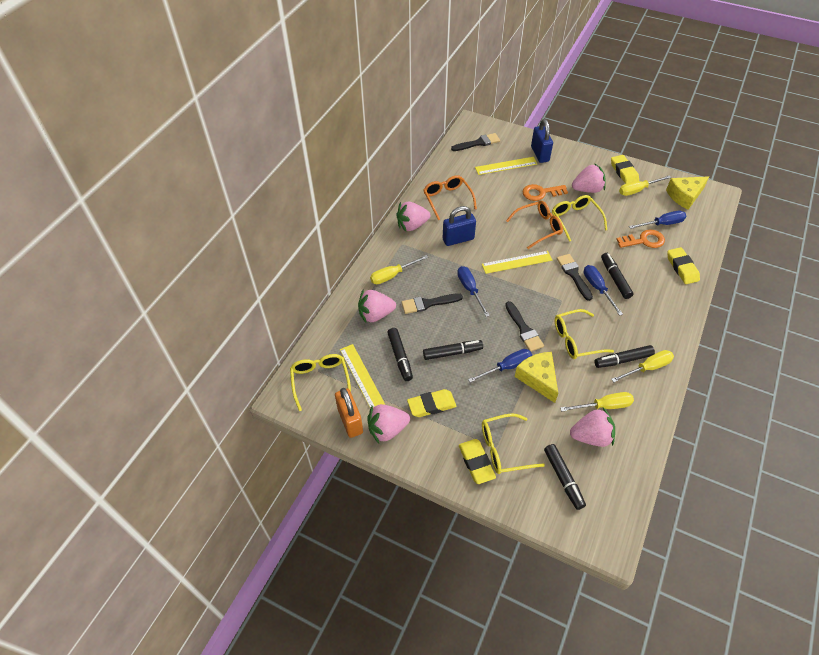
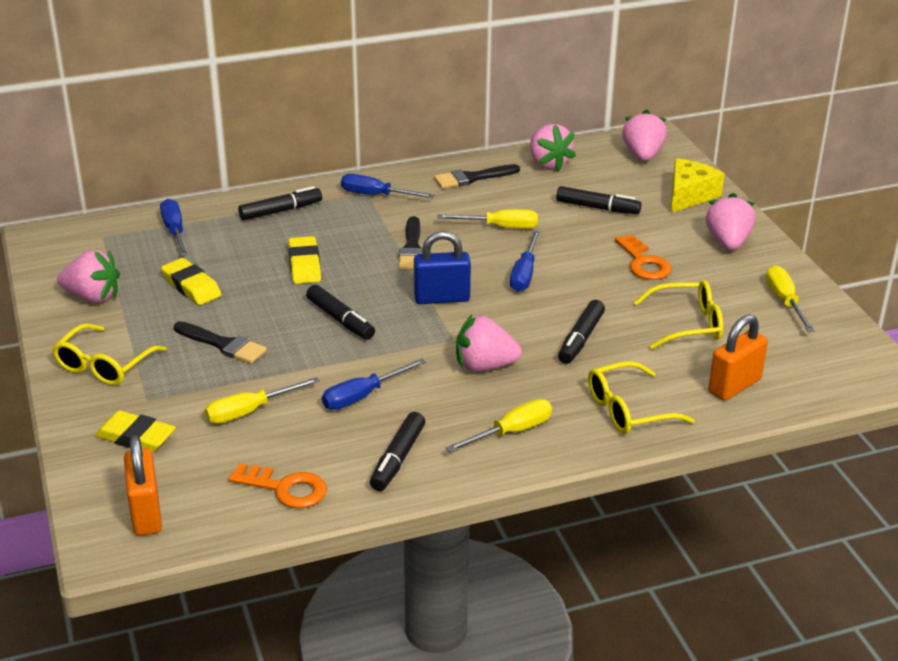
black brush: [401,293,463,314] [451,133,500,151] [505,301,544,352] [557,254,593,301] = 4 -> [174,321,267,364] [399,216,422,270] [434,164,520,189] = 3
blue padlock: [443,206,476,246] [531,119,553,163] = 2 -> [414,231,471,304] = 1
orange glasses: [423,175,477,220] [506,201,563,249] = 2 -> none = 0
orange padlock: [335,388,363,438] = 1 -> [124,435,162,536] [708,314,768,401] = 2
yellow cheese: [515,352,558,403] [666,176,709,210] = 2 -> [671,158,725,213] = 1
yellow eraser: [407,389,457,417] [459,439,496,484] [611,155,639,184] [667,247,700,284] = 4 -> [95,411,176,452] [161,258,221,305] [288,236,321,284] = 3
yellow glasses: [290,354,351,411] [482,413,545,474] [552,195,607,242] [555,309,614,359] = 4 -> [52,323,167,385] [588,361,695,434] [634,280,723,349] = 3
yellow ruler: [340,344,385,408] [475,157,537,175] [482,251,552,274] = 3 -> none = 0

